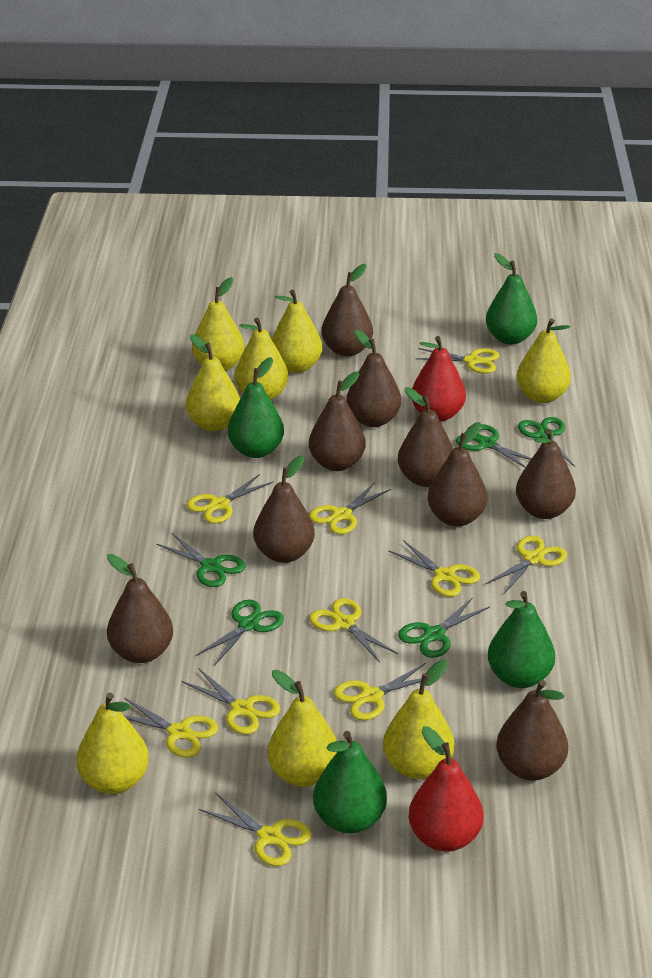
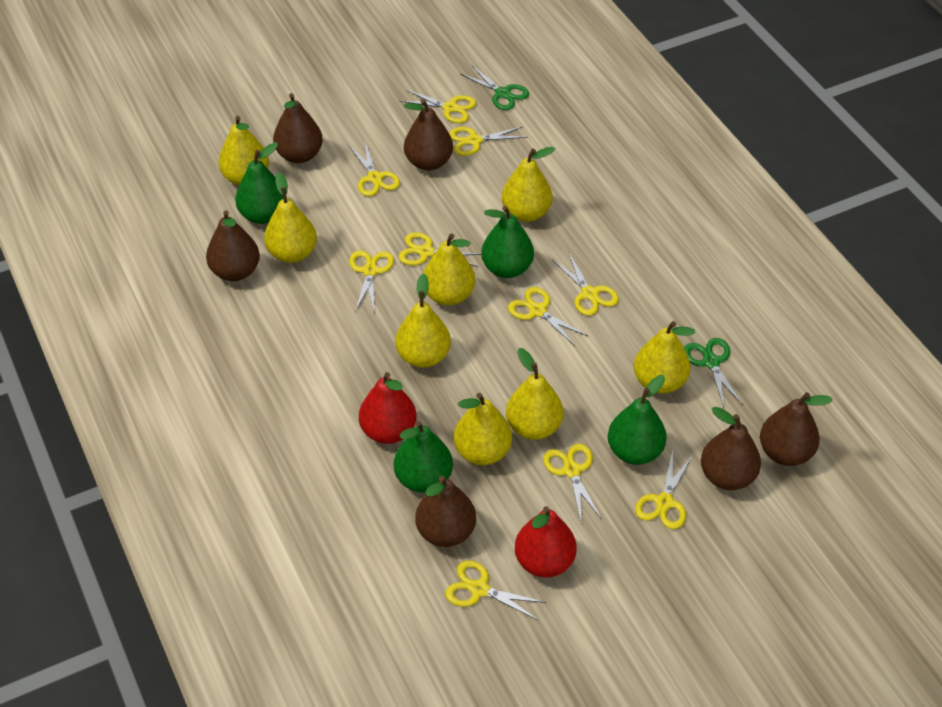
brown pear: [107,554,173,663] [253,455,315,563] [309,371,366,471] [321,264,373,356] [346,330,401,427] [398,387,453,487] [428,422,487,526] [496,680,568,781] [516,429,576,519] = 9 -> [206,210,260,281] [273,93,323,163] [404,99,453,171] [415,476,476,547] [701,407,761,490] [760,392,833,466] = 6
green scissors: [156,533,246,587] [195,599,284,666] [398,597,490,658] [456,424,532,468] [518,417,575,467] = 5 -> [461,66,529,110] [684,338,743,407] = 2

